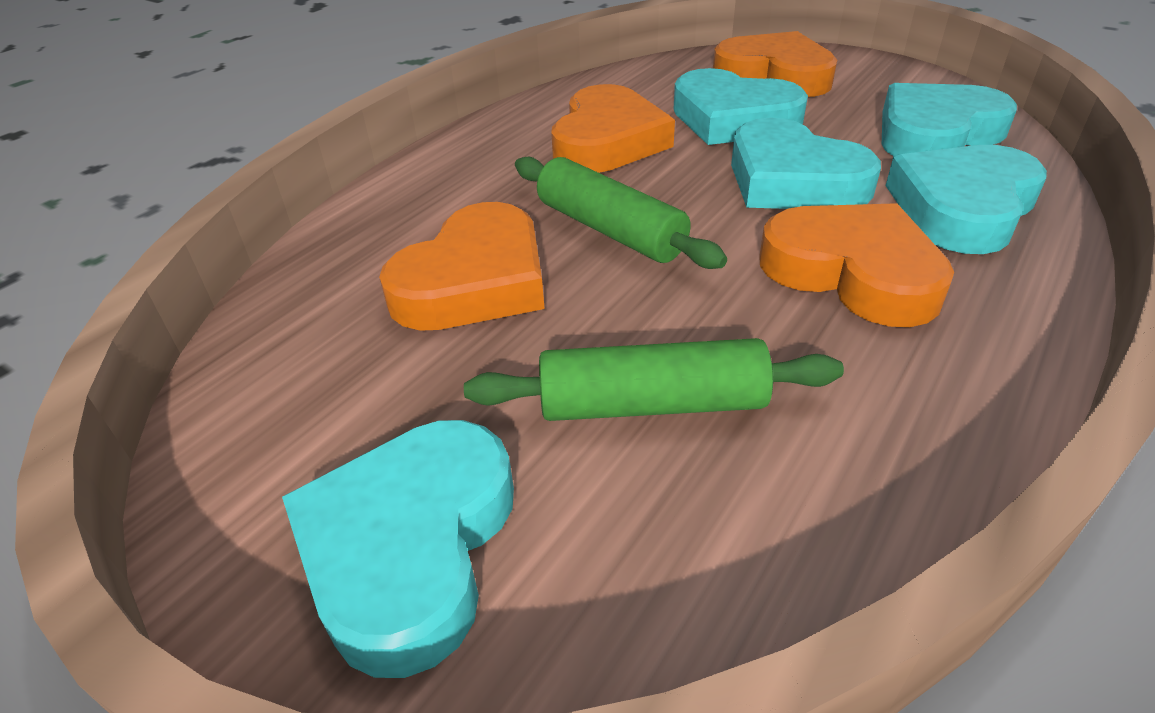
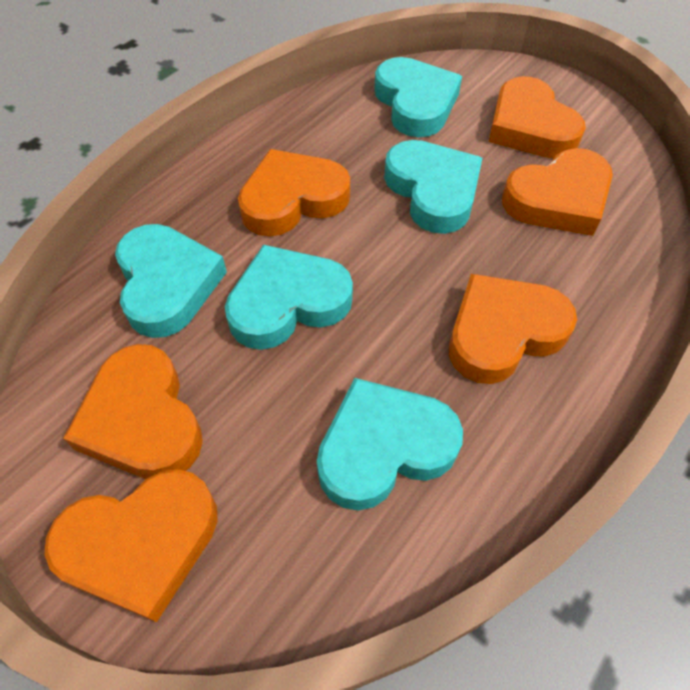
green rolling pin: [464,338,844,421] [515,156,727,269] = 2 -> none = 0
orange heart: [379,202,545,331] [551,84,675,173] [713,31,837,97] [759,203,954,327] = 4 -> [44,469,218,622] [63,344,203,479] [238,149,350,237] [449,274,577,384] [489,76,586,158] [502,148,613,236] = 6

